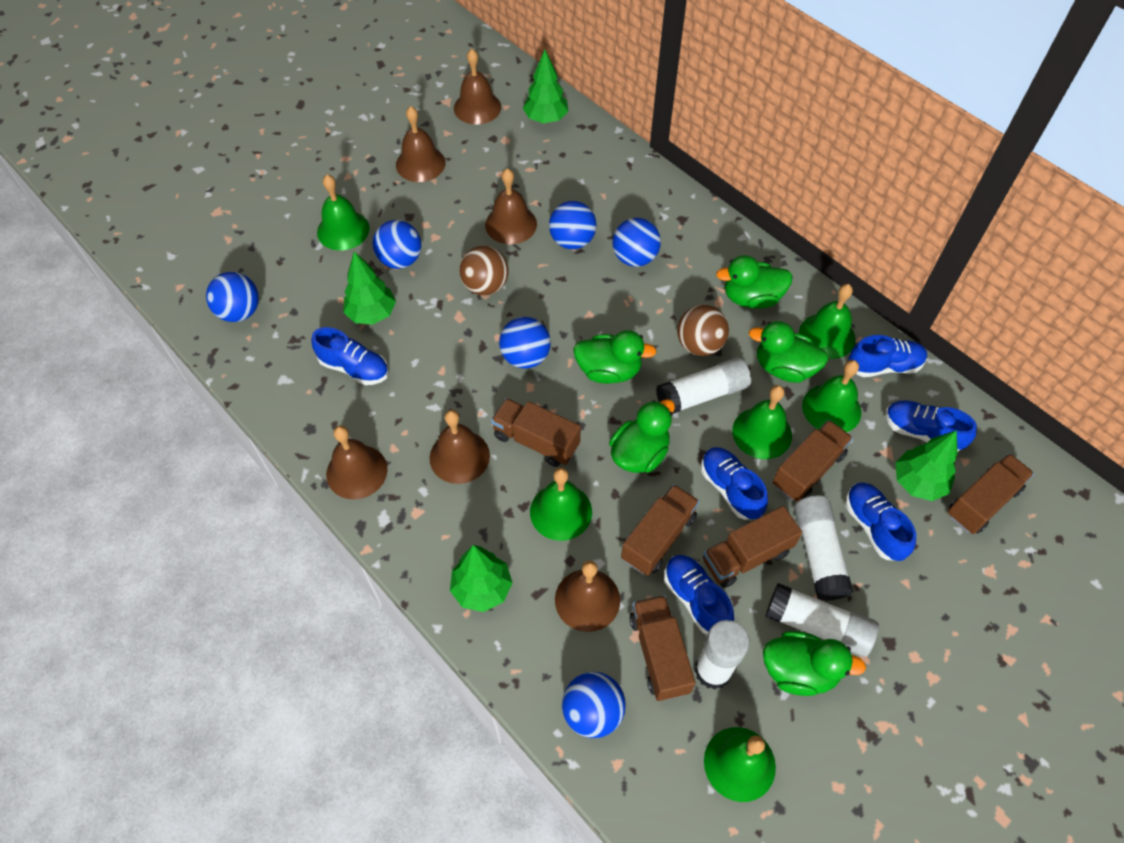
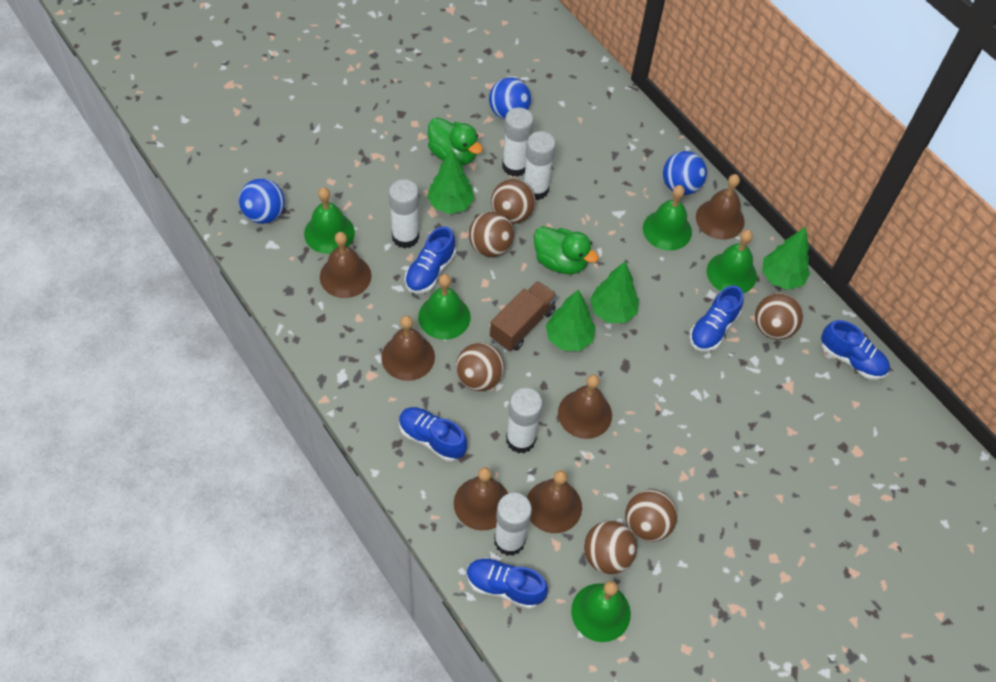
blue ball: [206,272,259,322] [372,220,421,269] [499,317,551,369] [549,201,596,249] [562,672,626,738] [612,218,661,267] = 6 -> [239,178,285,224] [489,77,531,120] [663,151,707,195] = 3
blue shoe: [311,327,389,385] [664,555,734,635] [701,447,768,520] [845,482,916,561] [848,335,927,377] [886,400,977,452] = 6 -> [399,407,467,461] [405,226,456,293] [467,557,548,609] [689,286,744,351] [821,320,890,380] = 5
brown ball: [459,246,509,295] [677,305,729,356] = 2 -> [456,343,504,391] [469,211,514,257] [491,179,536,224] [584,521,637,574] [625,489,677,542] [755,293,803,340] = 6
brown truck: [491,398,581,467] [621,484,700,576] [629,595,696,701] [703,506,802,588] [772,420,853,502] [948,453,1034,534] = 6 -> [490,281,557,351] = 1
green bell: [317,175,370,250] [530,468,592,541] [704,727,776,802] [732,385,792,459] [799,284,855,359] [802,360,861,432] = 6 -> [304,187,355,254] [418,274,471,340] [571,581,631,642] [643,185,692,251] [707,230,757,293] = 5
green duck: [573,330,657,384] [609,399,675,473] [716,255,793,309] [749,321,828,383] [763,631,866,696] = 5 -> [428,117,483,165] [534,226,599,274] = 2
white glue stick: [656,357,751,414] [695,620,750,690] [766,583,879,657] [794,495,853,601] = 4 -> [389,179,419,249] [494,493,532,556] [502,107,534,177] [506,388,543,453] [524,131,556,200] = 5

